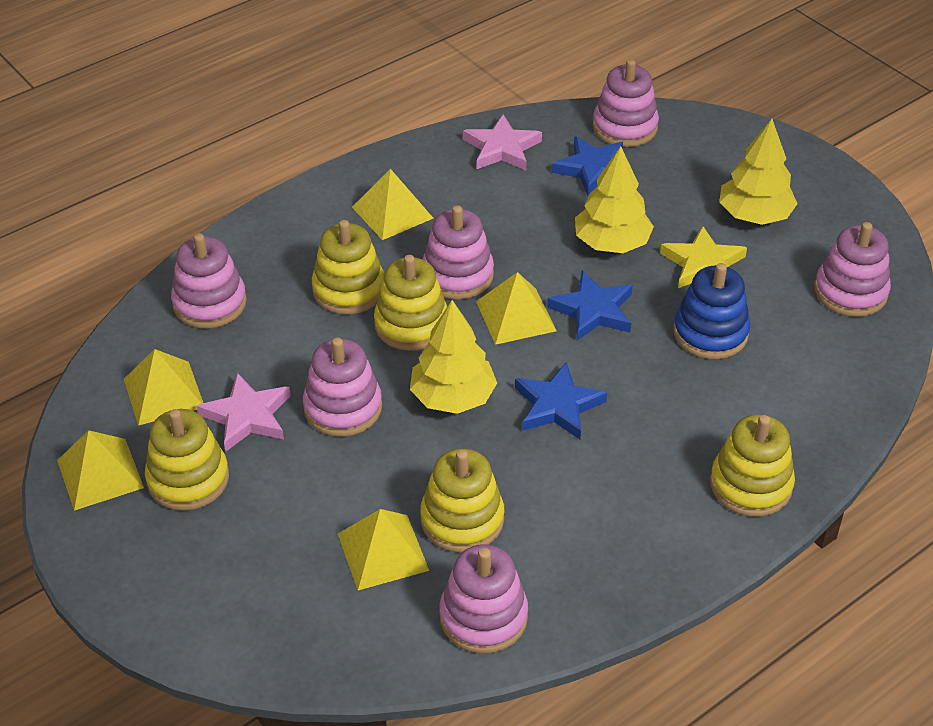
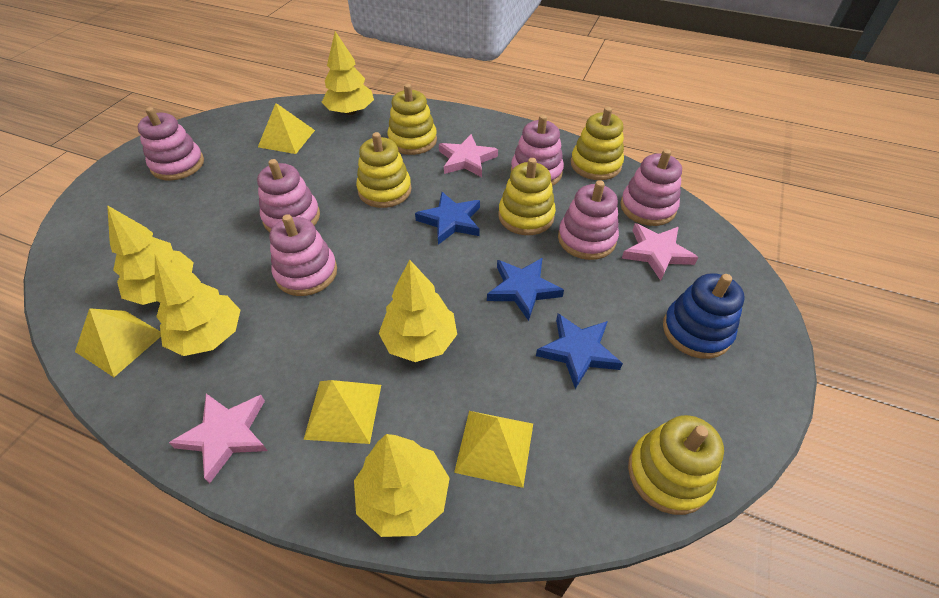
pink star: [196,373,291,452] [463,114,542,170] = 2 -> [169,394,267,484] [439,134,498,177] [622,223,698,281] = 3
yellow pyramid: [57,430,144,511] [124,349,203,426] [338,509,429,590] [352,169,433,240] [476,272,557,345] = 5 -> [75,308,161,377] [258,103,315,154] [304,380,381,444] [454,411,533,488] = 4
yellow star: [660,226,747,288] = 1 -> none = 0
yellow tree: [410,300,497,414] [575,146,654,253] [719,119,798,225] = 3 -> [107,205,194,305] [155,254,240,356] [322,31,374,115] [354,434,450,537] [379,260,457,362] = 5

